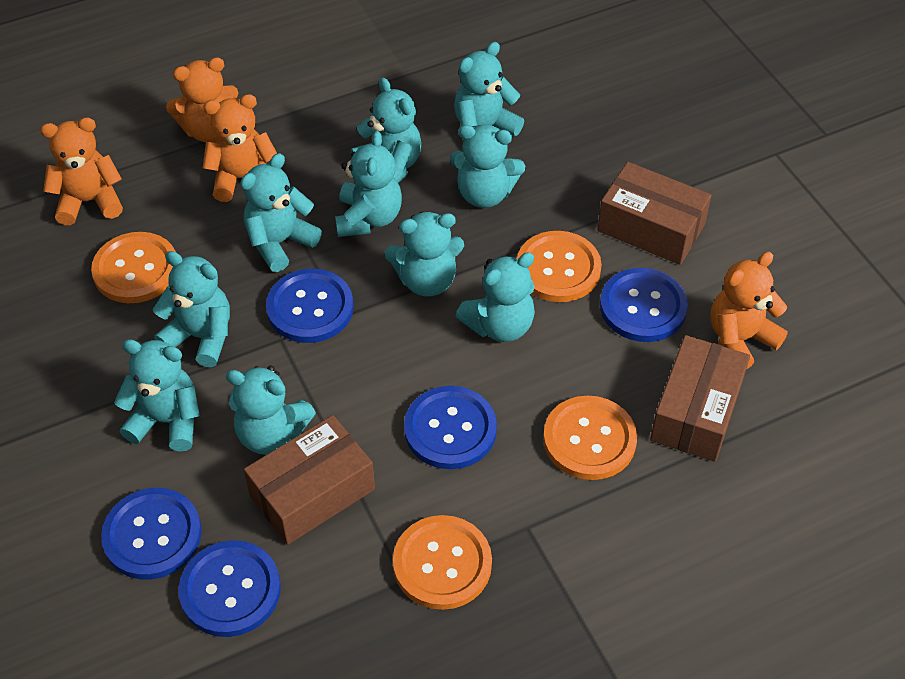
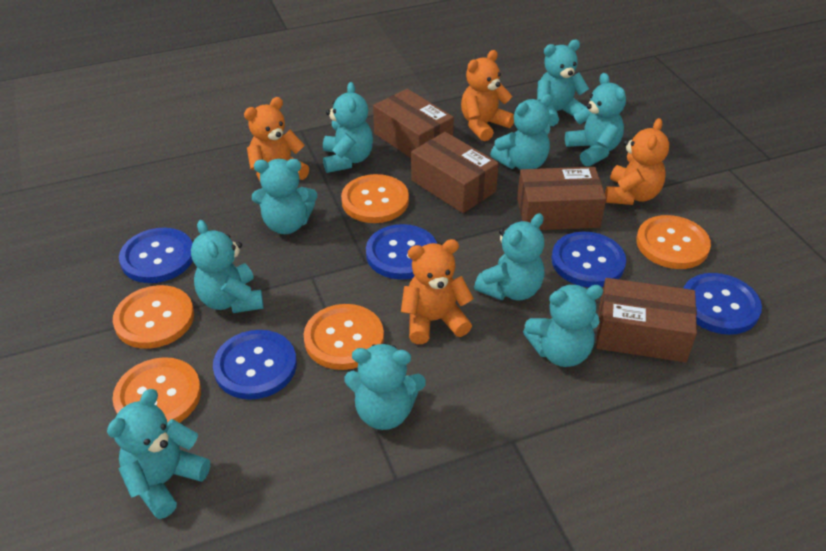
brown box: [244,415,375,545] [597,162,712,265] [650,335,750,462] = 3 -> [373,89,454,158] [411,132,499,213] [517,167,606,230] [596,278,697,362] = 4
orange button: [91,232,176,303] [393,515,492,610] [517,231,602,302] [543,396,637,480] = 4 -> [112,357,201,423] [113,285,194,349] [304,304,384,370] [341,174,409,223] [636,215,711,269] = 5

